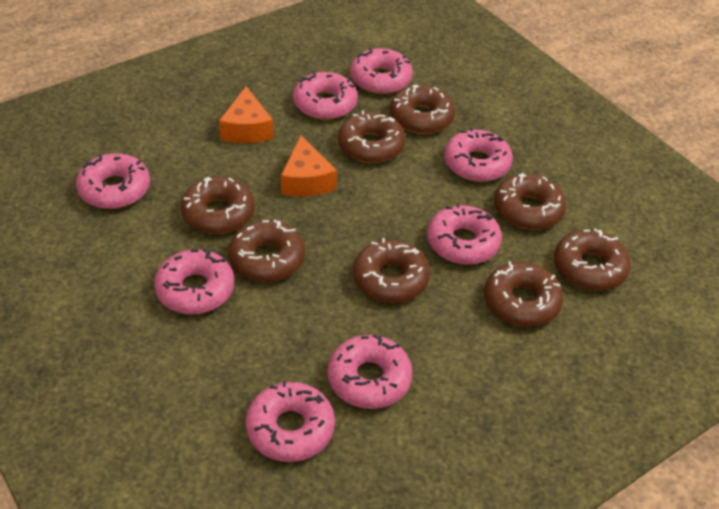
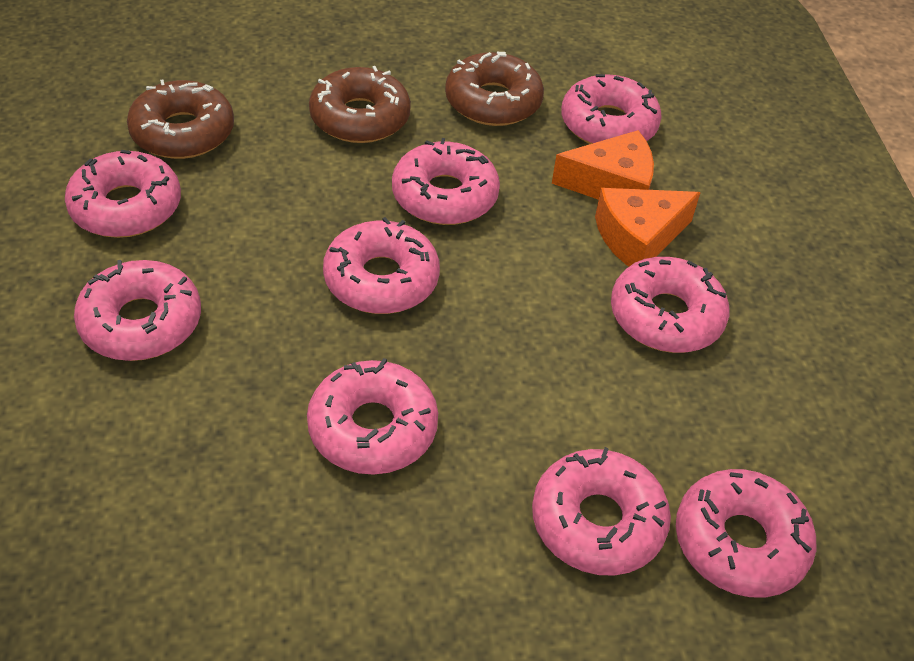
brown donut: [181,177,255,234] [228,220,305,282] [338,111,405,163] [353,238,430,303] [390,84,455,134] [484,261,563,327] [494,173,566,230] [554,229,631,291] = 8 -> [127,79,234,159] [309,66,411,143] [445,52,544,126] = 3
pink donut: [76,153,150,209] [154,249,234,314] [245,380,335,462] [293,71,358,120] [328,334,413,409] [350,47,413,94] [427,203,502,265] [444,128,513,182] = 8 -> [65,150,181,238] [74,260,201,361] [307,358,438,475] [323,217,440,314] [392,138,500,225] [532,447,671,576] [561,74,662,144] [611,257,729,353] [676,469,816,598] = 9

